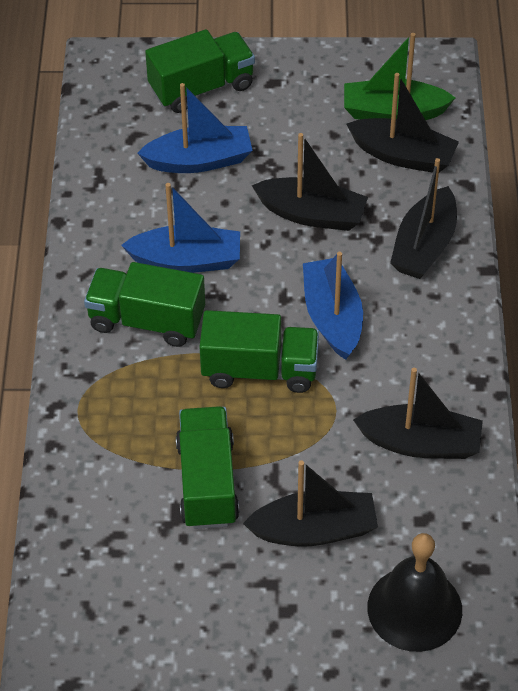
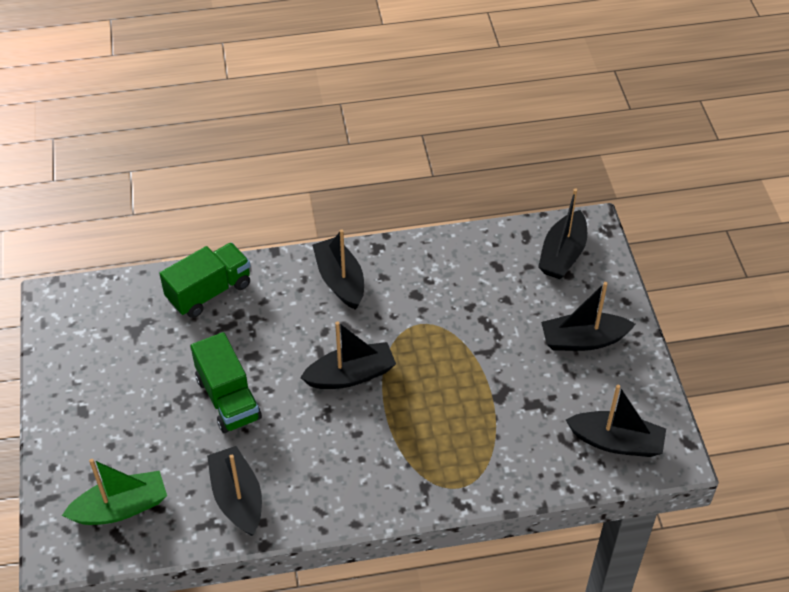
black bell: [367,533,462,652] = 1 -> none = 0
black boat: [243,460,378,547] [251,133,368,231] [346,73,459,173] [353,368,483,459] [390,158,457,279] = 5 -> [207,446,262,536] [300,321,396,389] [312,230,364,310] [538,188,587,279] [541,282,636,351] [566,385,666,457] = 6
blue boat: [121,183,240,273] [137,83,253,173] [303,252,363,360] = 3 -> none = 0
green truck: [84,262,205,347] [145,29,255,113] [176,406,239,529] [199,310,319,393] = 4 -> [159,243,251,318] [191,332,262,433] = 2

